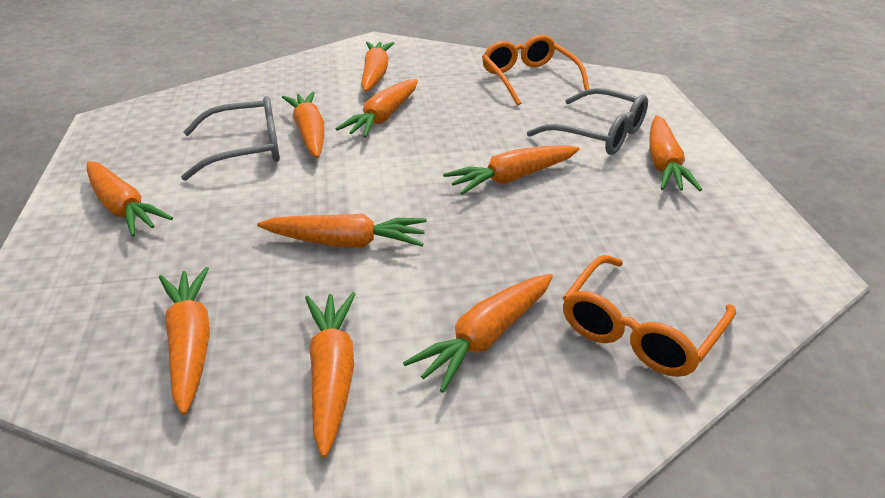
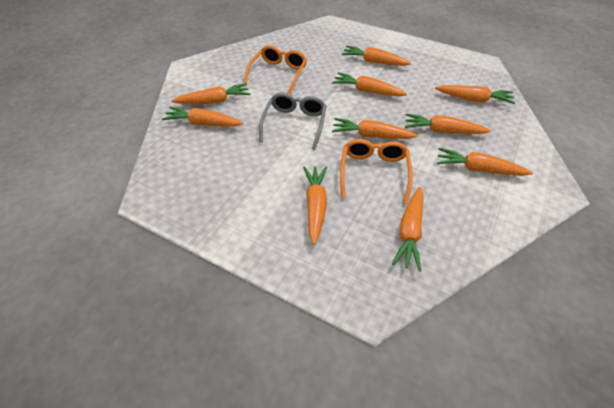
grey glasses: [181,96,280,181] [527,88,648,155] = 2 -> [259,93,326,150] = 1

